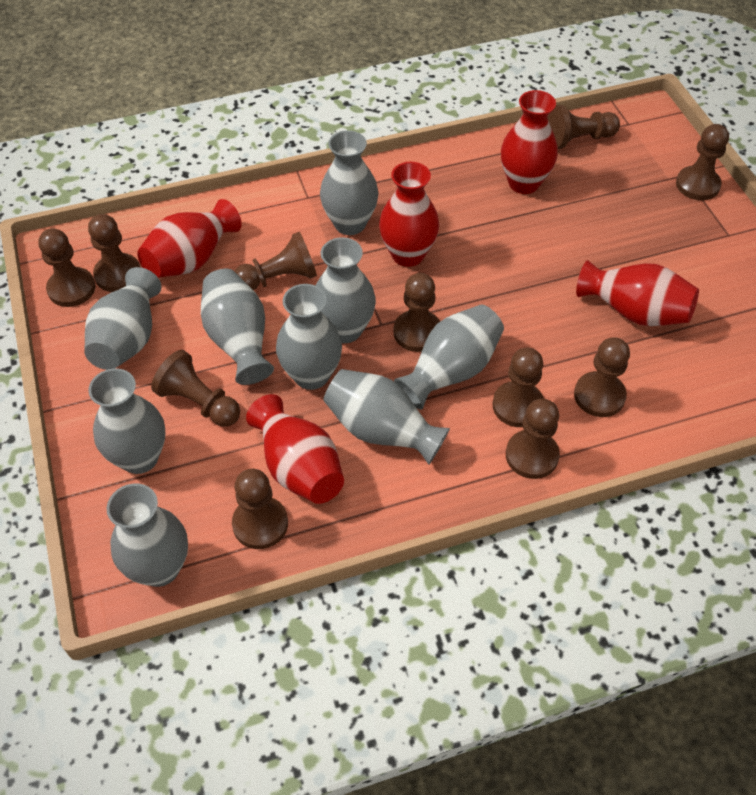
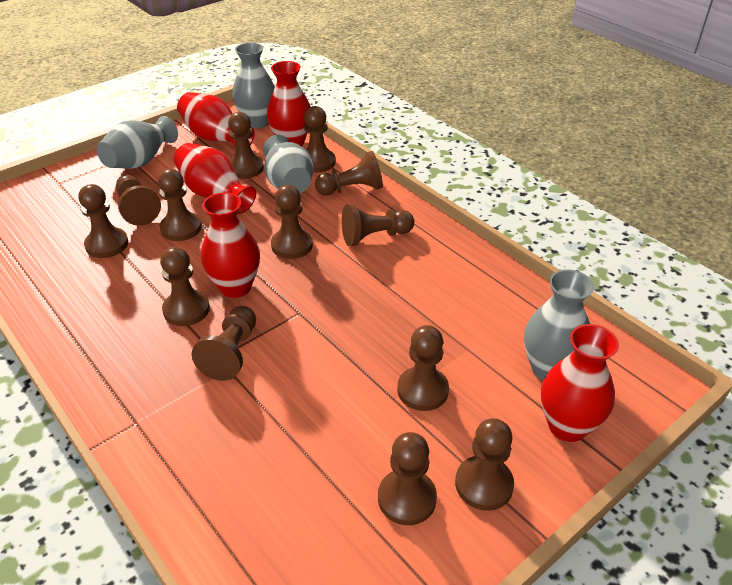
brown pawn: [38,228,95,307] [88,214,141,292] [151,350,240,427] [232,469,288,549] [235,232,317,290] [394,273,440,352] [492,348,544,427] [506,399,560,479] [547,105,620,149] [574,337,630,417] [676,124,729,200] = 11 -> [78,184,128,258] [116,175,161,226] [158,169,202,241] [160,247,210,326] [192,306,256,381] [228,112,264,179] [271,185,313,259] [304,106,336,172] [315,151,383,195] [342,204,414,246] [378,432,437,525] [397,325,449,411] [455,418,514,511] = 13
grey vase: [84,267,162,370] [88,368,165,474] [107,483,188,587] [201,269,274,385] [276,284,342,390] [315,237,376,343] [320,130,379,235] [323,369,450,465] [394,304,504,410] = 9 -> [97,116,178,169] [232,43,275,129] [263,135,314,193] [524,269,594,381] = 4

